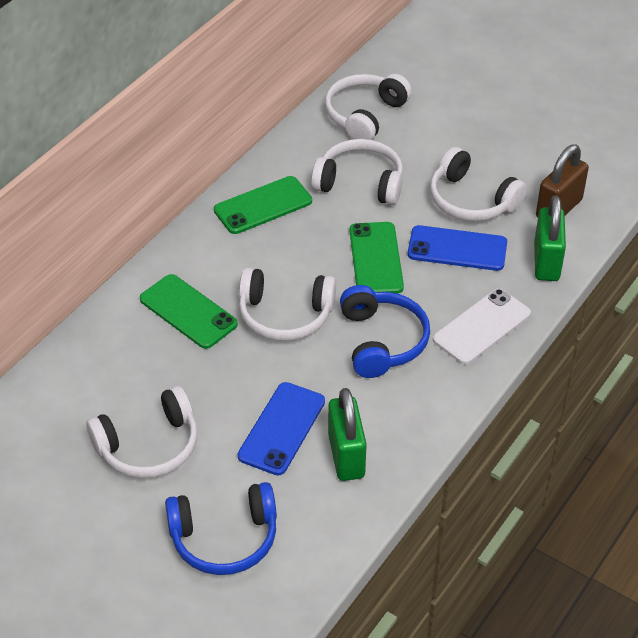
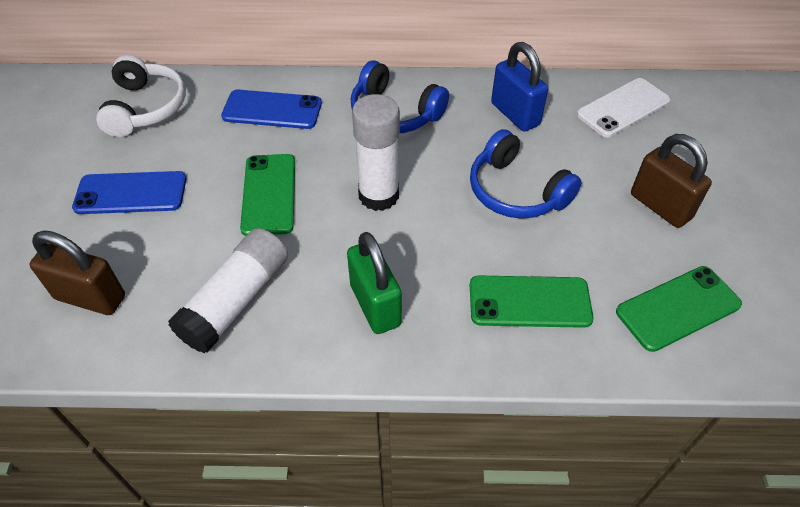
blue padlock: none = 0 -> [491,42,548,132] = 1
brown padlock: [536,144,589,218] = 1 -> [30,230,125,315] [631,134,712,228] = 2
green padlock: [328,388,367,481] [534,195,566,281] = 2 -> [347,232,402,334] = 1
white glue stick: none = 0 -> [168,228,288,353] [352,94,400,211] = 2
white headphones: [86,386,197,478] [239,268,336,341] [311,139,403,205] [325,74,412,140] [430,147,527,221] = 5 -> [96,55,186,137] = 1

